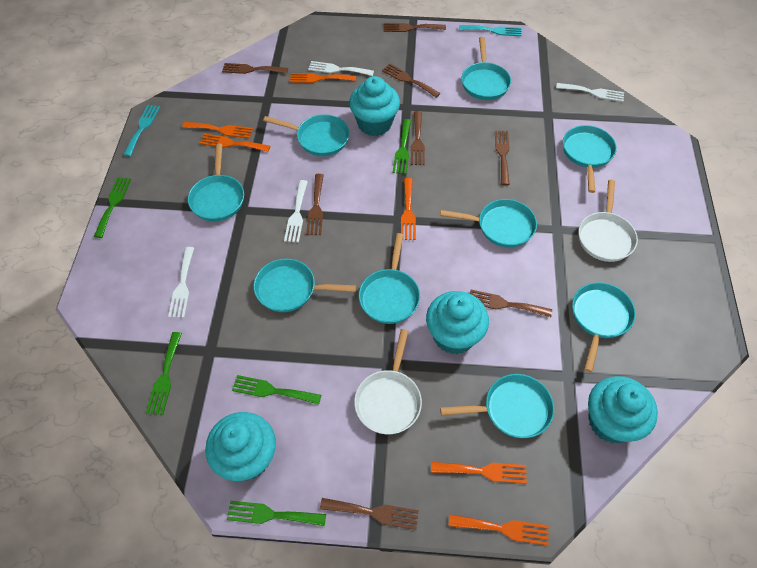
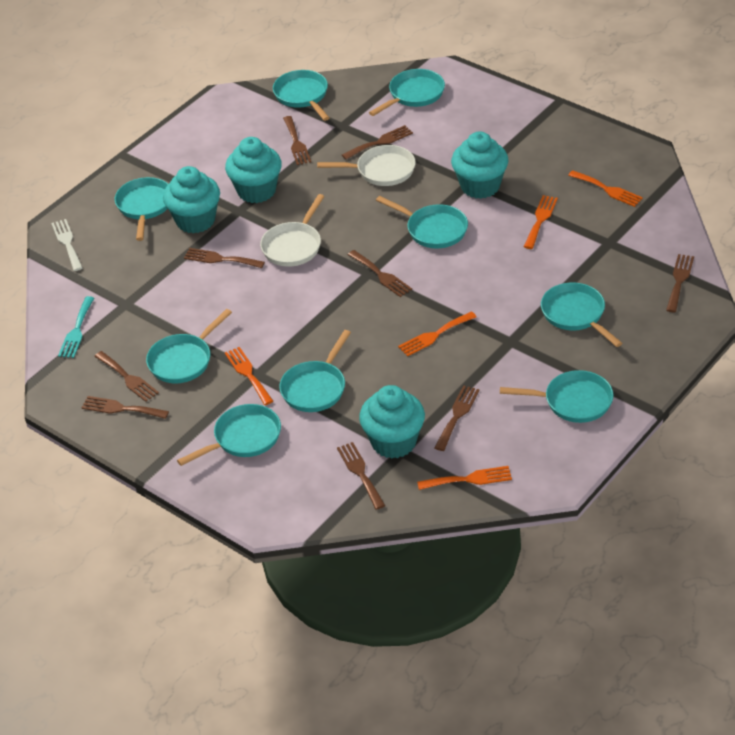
brown fork: [222,63,288,74] [306,174,324,235] [320,498,419,530] [382,64,441,98] [384,23,446,32] [411,111,425,165] [470,290,552,317] [495,130,510,185] = 8 -> [82,396,169,419] [94,351,159,402] [184,248,265,268] [283,116,311,165] [337,442,385,510] [342,125,413,160] [348,250,412,297] [434,385,479,451] [666,254,694,312] = 9
green fork: [94,177,131,238] [146,332,182,415] [227,501,326,526] [232,375,321,405] [392,119,411,174] = 5 -> none = 0
orange fork: [182,122,253,138] [200,133,270,152] [290,73,356,83] [401,178,416,240] [431,462,527,484] [449,514,549,546] = 6 -> [225,347,273,405] [398,311,476,356] [417,466,512,490] [524,195,558,249] [568,170,643,207] = 5
turquoise fork: [123,105,160,157] [459,25,522,36] = 2 -> [58,296,94,358] = 1
white fork: [168,247,194,318] [284,180,308,243] [308,61,374,76] [556,83,624,102] = 4 -> [51,219,83,271] = 1

